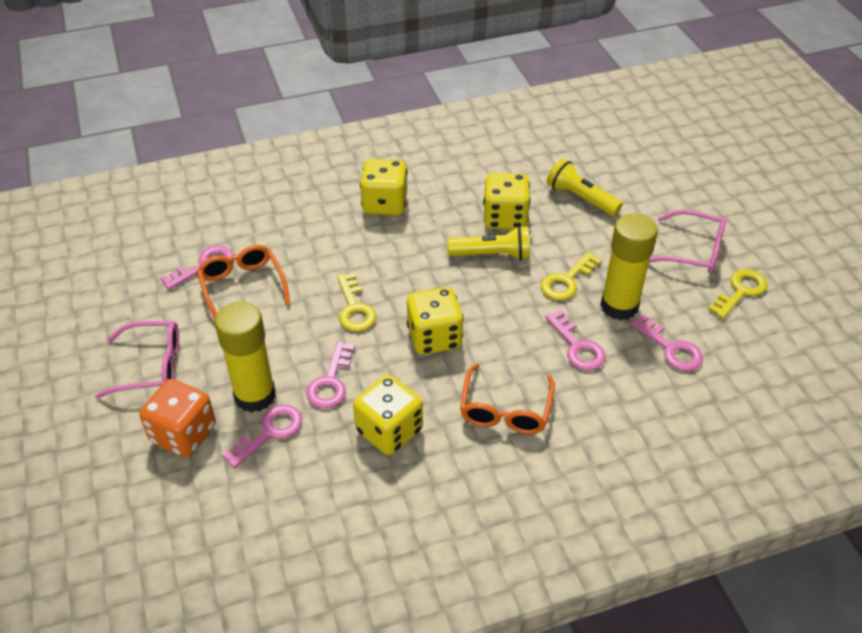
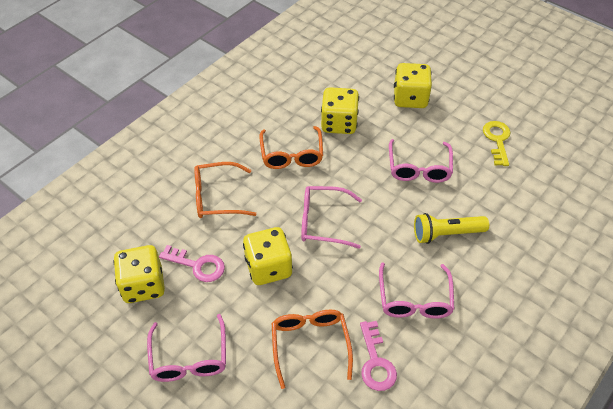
orange dice: [140,379,216,457] = 1 -> none = 0
orange glasses: [197,245,290,319] [460,363,555,434] = 2 -> [194,162,257,218] [259,126,323,169] [272,309,353,389] = 3
pink glasses: [95,321,179,398] [649,210,726,274] = 2 -> [147,314,226,382] [301,186,362,249] [379,262,454,319] [389,139,453,183] = 4
pink key: [160,246,234,290] [222,404,302,469] [306,341,355,408] [545,310,606,370] [631,314,703,371] = 5 -> [159,245,225,282] [360,321,397,391] = 2
yellow flashlight: [447,226,530,260] [547,159,623,216] = 2 -> [414,213,489,244] = 1
yellow glue stick: [215,302,276,413] [600,213,658,320] = 2 -> none = 0
yellow key: [337,273,376,332] [541,252,602,300] [708,269,768,319] = 3 -> [483,121,511,166] = 1

